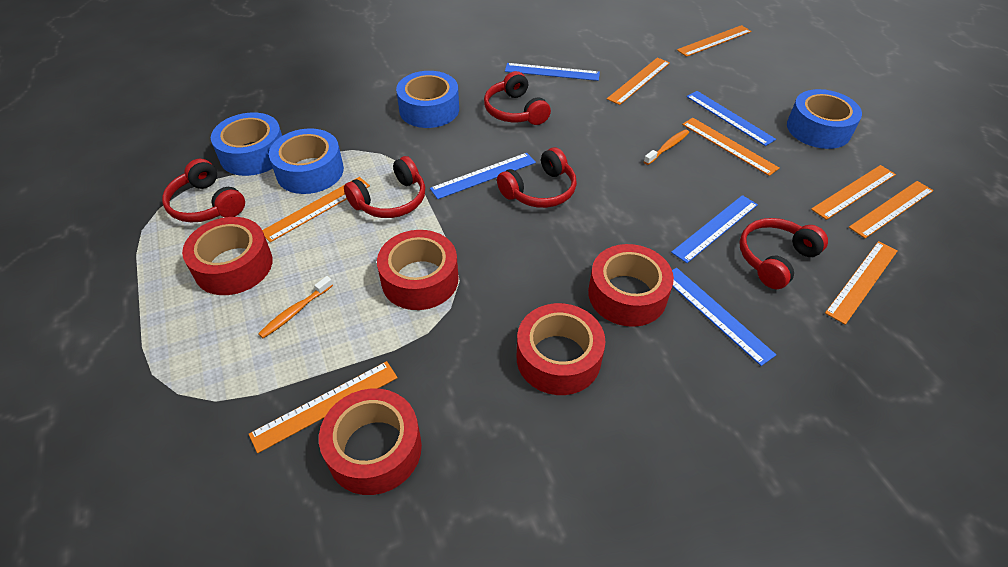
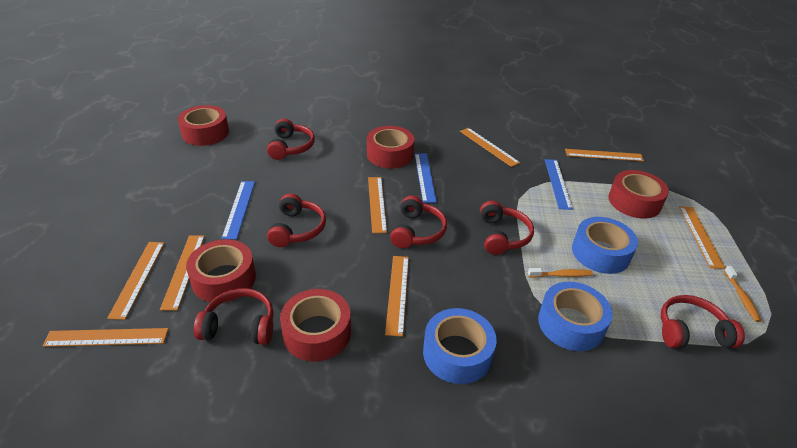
blue ruler: [430,153,536,199] [505,63,600,81] [671,195,758,263] [672,268,776,366] [686,91,776,146] = 5 -> [221,181,255,239] [415,153,437,203] [545,159,573,210] = 3
blue tape: [211,112,282,176] [269,128,344,194] [396,71,459,128] [787,89,862,149] = 4 -> [423,308,497,384] [538,282,613,351] [572,217,638,274] = 3
red headphones: [162,159,245,223] [344,156,425,218] [484,71,551,125] [497,147,577,208] [739,218,828,289] = 5 -> [194,288,273,345] [267,119,315,160] [267,193,326,247] [390,196,447,248] [480,201,534,255] [661,295,745,348] = 6

